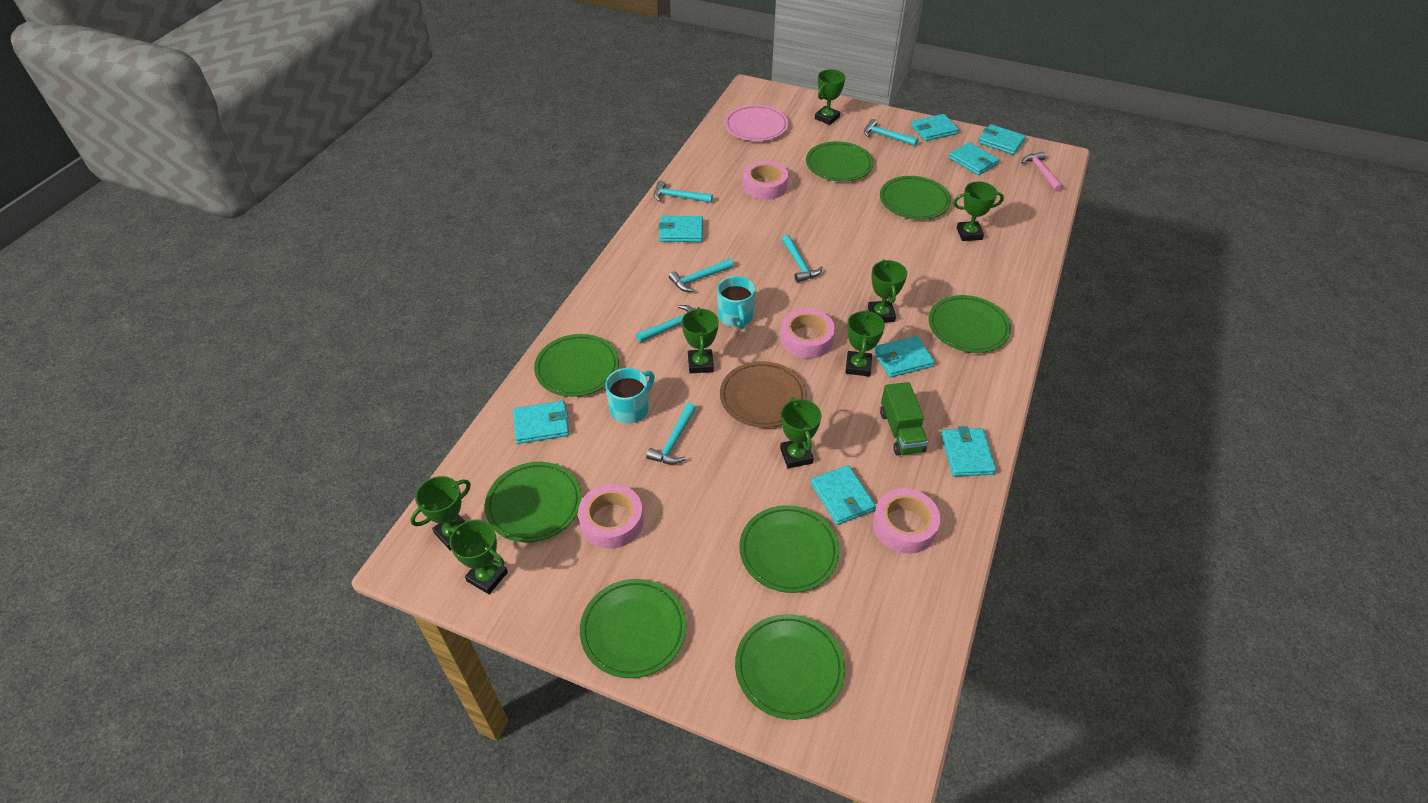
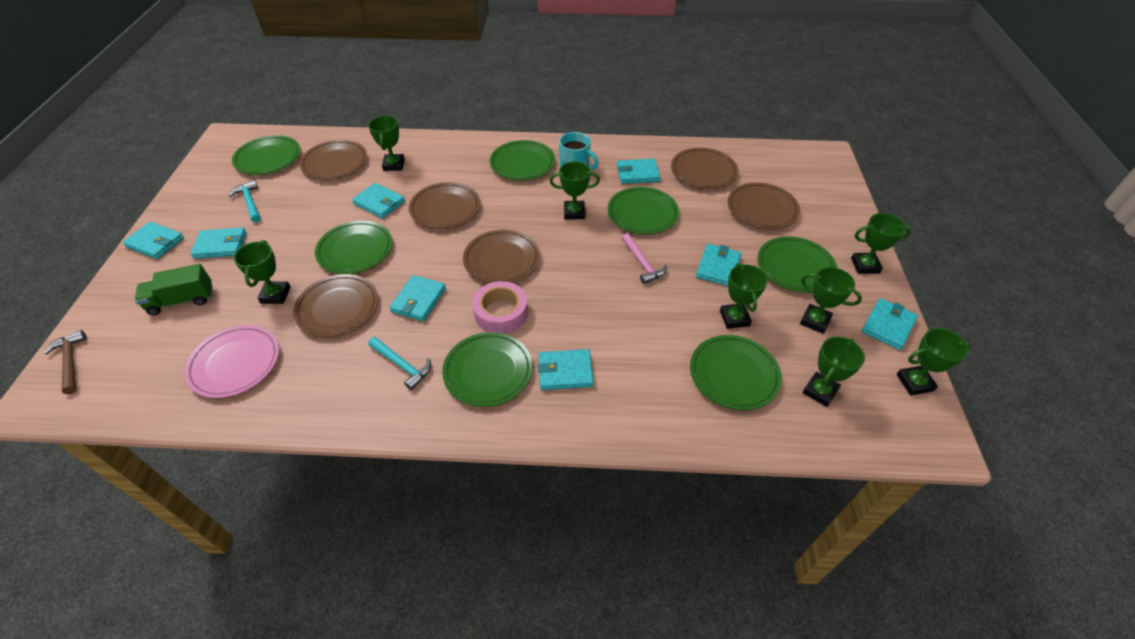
brown hammer: none = 0 -> [44,330,87,394] = 1
brown plate: [720,361,807,428] = 1 -> [293,274,378,337] [300,140,367,180] [409,182,480,229] [463,230,540,283] [671,148,738,189] [727,183,800,230] = 6
green plate: [485,462,582,542] [534,334,619,397] [580,579,686,678] [735,614,845,720] [739,505,839,593] [806,141,873,182] [880,176,951,220] [928,295,1011,353] = 8 -> [232,135,301,175] [315,221,393,274] [442,332,533,407] [490,140,555,180] [608,187,679,234] [690,335,782,410] [757,236,837,293] = 7
pink tape: [578,484,643,549] [743,161,788,200] [780,308,835,359] [873,488,940,554] = 4 -> [472,281,528,333] = 1
turquoise hammer: [636,305,694,343] [646,403,696,464] [654,180,713,203] [669,259,734,292] [782,235,823,283] [864,119,918,146] = 6 -> [228,180,261,223] [368,337,431,390] = 2
turquoise mug: [605,368,655,424] [717,276,756,329] = 2 -> [559,132,599,170] = 1

